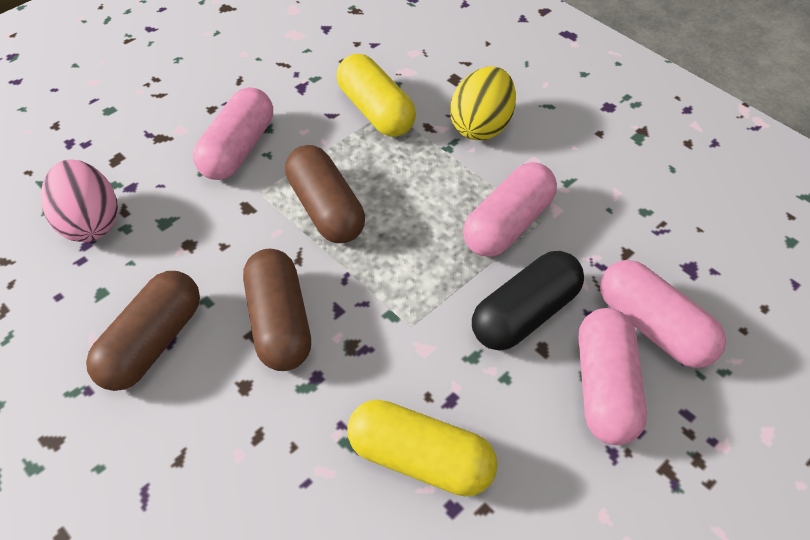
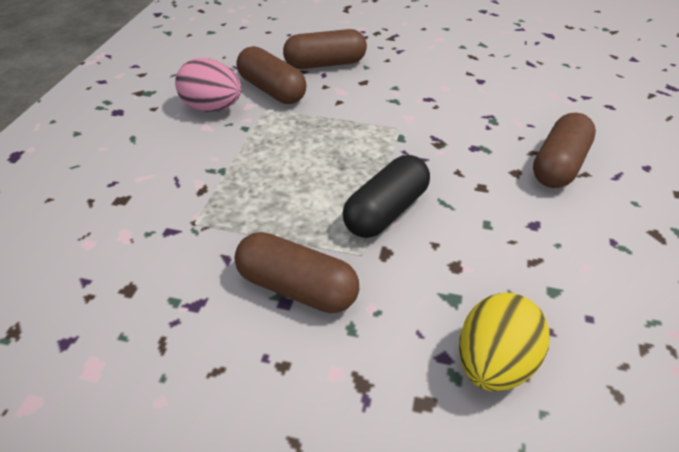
brown capsule: [86,271,200,391] [243,249,311,371] [285,145,365,243] = 3 -> [234,232,359,313] [236,46,307,104] [283,29,367,69] [533,113,596,188] = 4
pink capsule: [193,87,273,180] [463,162,557,257] [579,308,647,445] [600,260,726,368] = 4 -> none = 0
yellow capsule: [337,54,416,137] [347,400,498,496] = 2 -> none = 0

